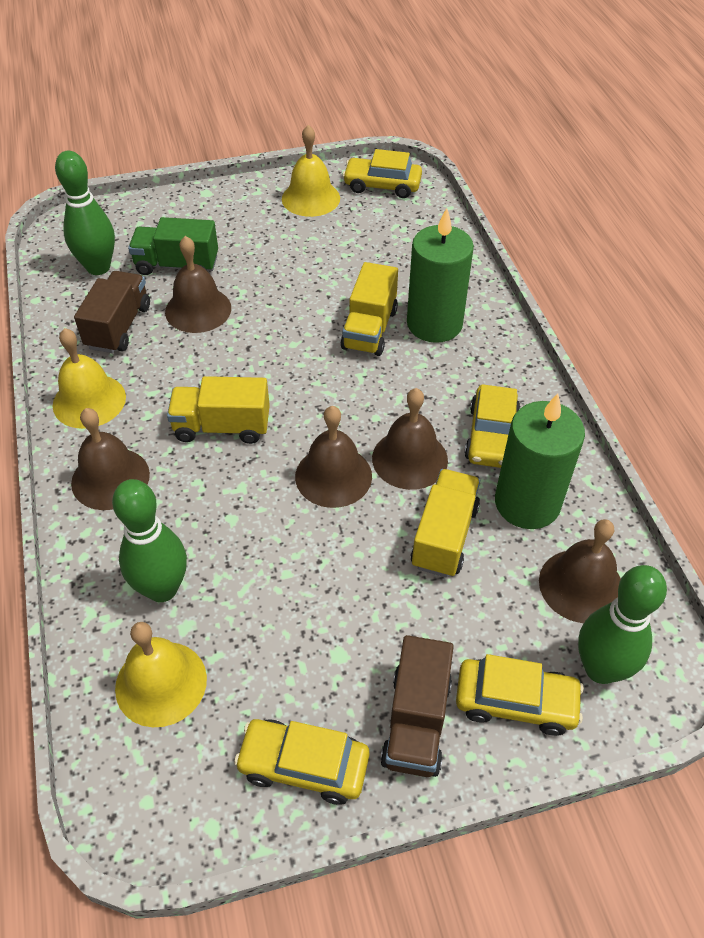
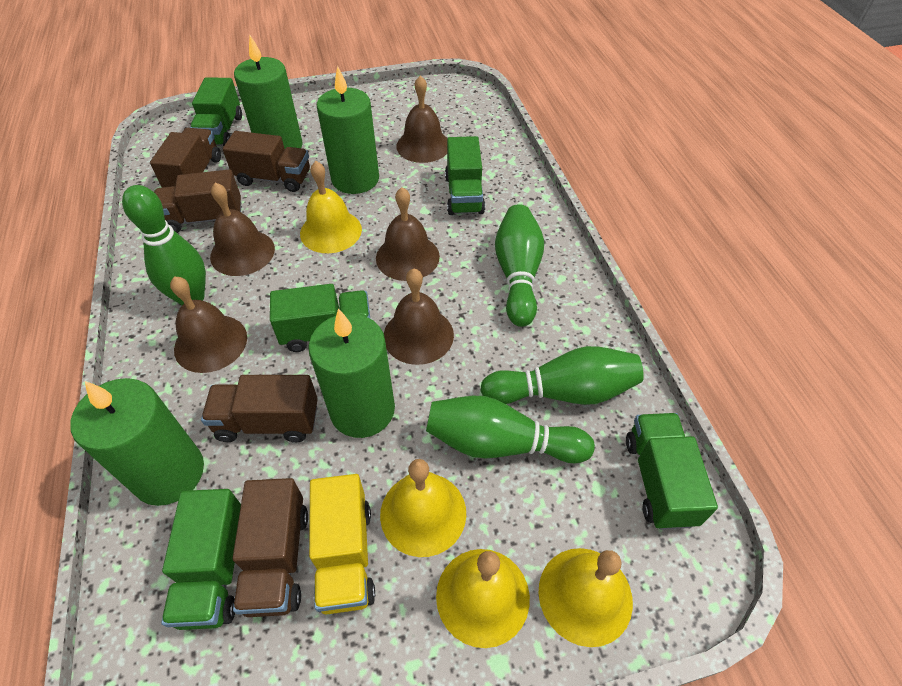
brown truck: [74,271,150,353] [380,635,454,777] = 2 -> [150,128,221,187] [154,169,241,233] [201,375,318,442] [223,131,310,192] [233,478,308,617] = 5
green bowling pin: [55,151,115,275] [112,479,187,602] [578,565,667,684] = 3 -> [122,185,206,305] [426,396,595,463] [480,346,644,405] [495,204,544,327] = 4
green candle: [407,208,474,343] [495,393,585,529] = 2 -> [70,378,204,506] [234,35,303,148] [308,308,395,438] [317,66,379,194] = 4
green truck: [128,217,218,275] = 1 -> [161,489,241,630] [190,77,242,146] [270,284,370,352] [445,136,485,215] [626,413,718,530] = 5
yellow bell: [53,328,126,429] [115,622,207,727] [282,125,340,217] = 3 -> [300,161,362,253] [380,459,466,557] [436,549,530,648] [539,548,633,647] = 4
yellow car: [234,719,369,805] [343,149,422,198] [456,654,584,736] [464,384,520,468] = 4 -> none = 0
yellow truck: [167,376,270,444] [341,262,398,356] [411,469,480,578] = 3 -> [309,474,375,614] = 1

